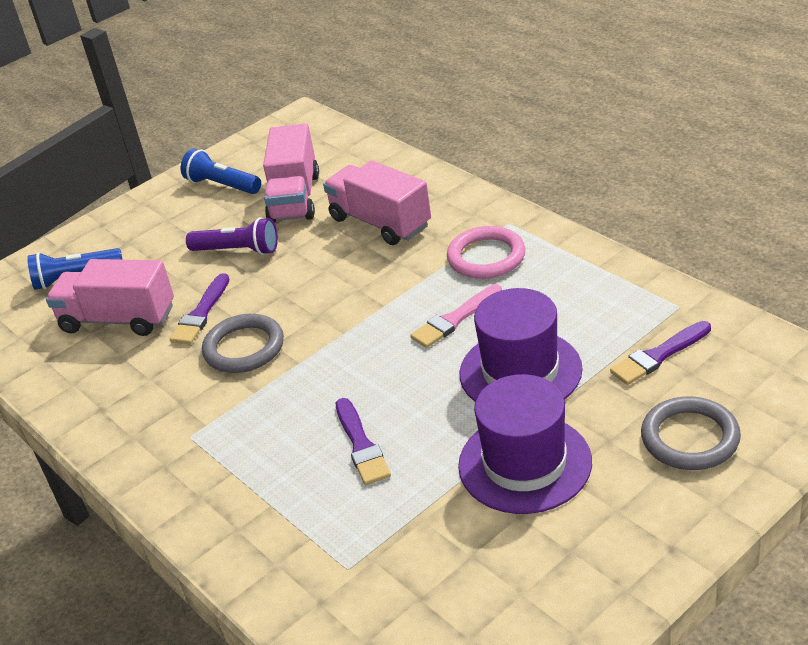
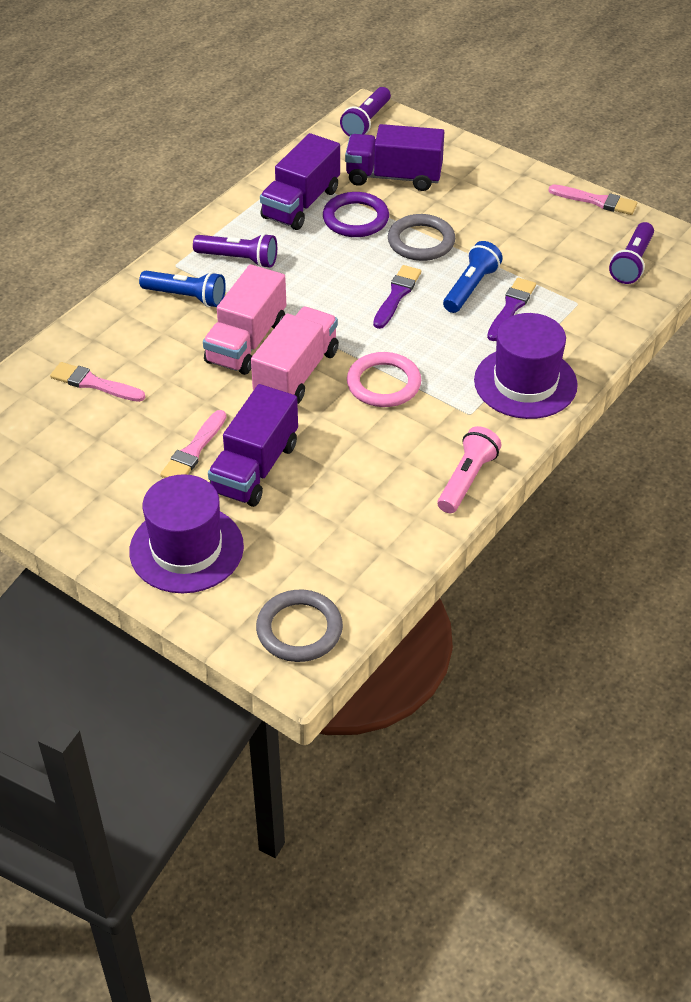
pink brush: [410,284,502,348] = 1 -> [50,362,146,402] [160,410,226,478] [549,184,637,215] = 3
pink flashlight: none = 0 -> [438,426,501,513] = 1
pink truck: [46,259,174,336] [263,124,319,223] [323,160,431,245] = 3 -> [203,264,286,375] [251,307,339,404] = 2
purple brush: [170,273,230,344] [336,398,391,485] [610,321,711,385] = 3 -> [373,265,421,329] [487,278,536,341] = 2
purple flashlight: [186,217,278,255] = 1 -> [193,233,277,268] [340,87,391,137] [609,222,654,284] = 3
purple ring: none = 0 -> [323,192,389,237] = 1
purple truck: none = 0 -> [208,384,298,507] [260,133,340,230] [345,124,444,191] = 3

